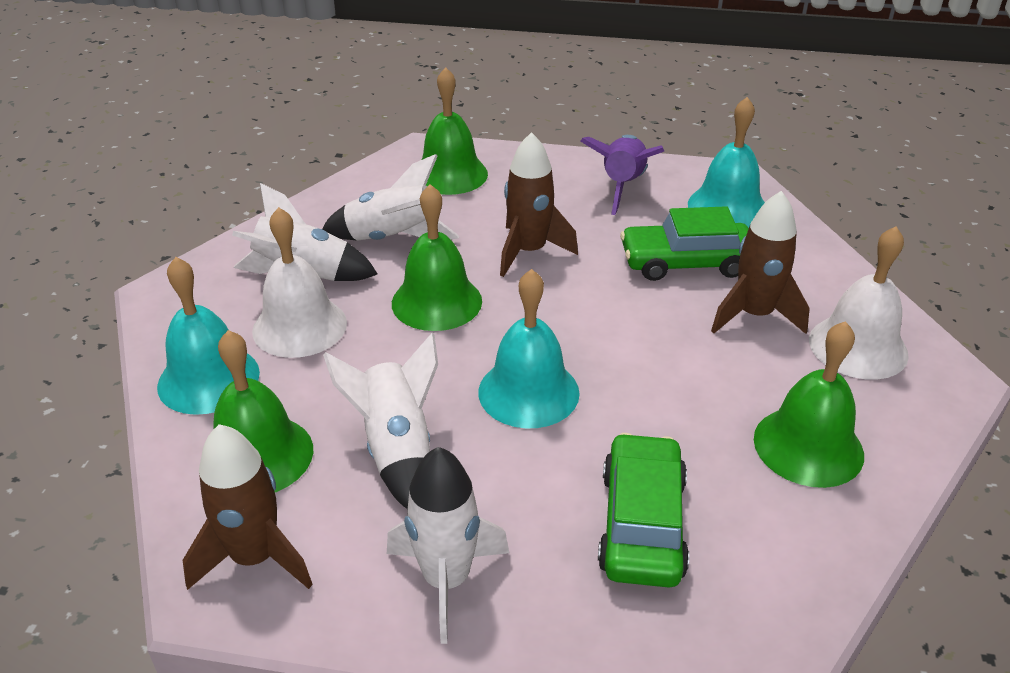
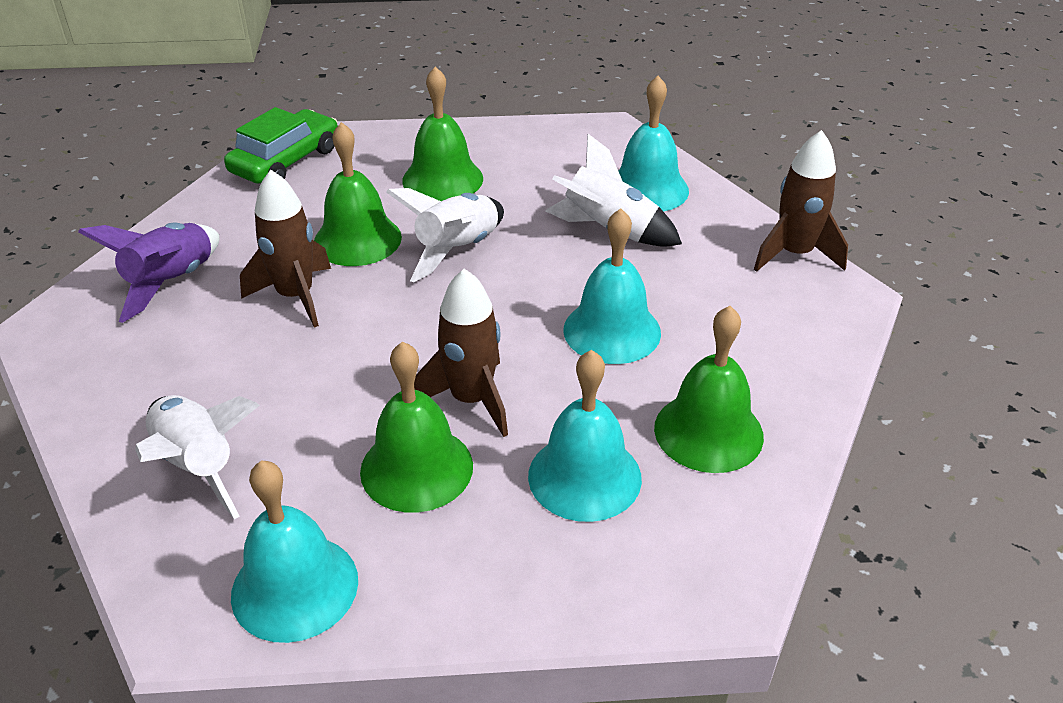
green car: [598,433,689,588] [620,206,749,281] = 2 -> [224,107,338,184] = 1
turquoise bell: [157,257,260,415] [478,269,580,428] [688,97,765,228] = 3 -> [231,460,358,643] [528,350,642,522] [564,208,661,364] [619,76,689,212] = 4
white bell: [252,207,347,358] [809,226,909,380] = 2 -> none = 0
white rocket: [232,183,377,281] [322,154,459,241] [323,333,438,509] [387,447,509,644] = 4 -> [135,395,260,519] [386,188,504,283] [546,134,682,247] = 3

